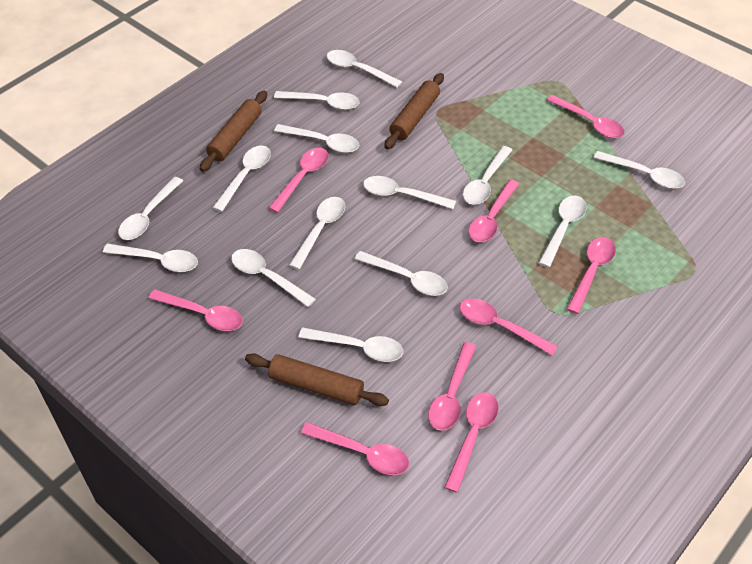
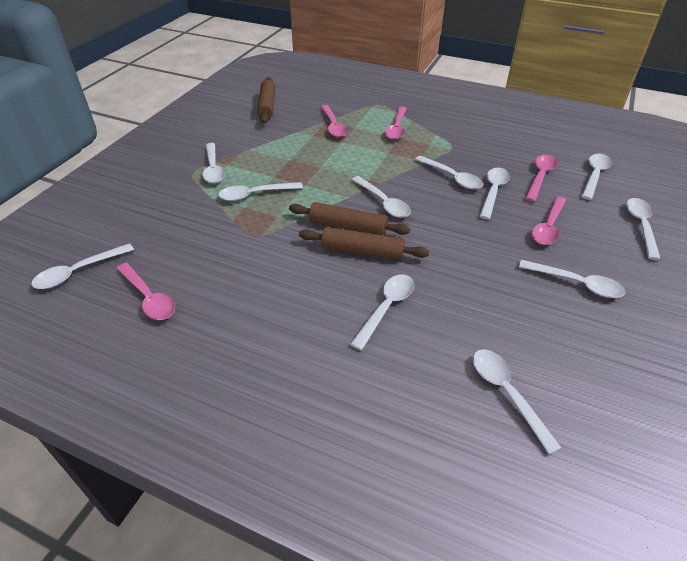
pink spoon: [149,289,243,331] [269,148,329,213] [301,422,409,475] [428,342,476,431] [444,392,499,493] [459,298,558,356] [468,180,519,242] [547,95,625,138] [567,237,616,314] = 9 -> [116,263,175,320] [321,105,348,138] [385,106,407,140] [525,155,558,202] [532,196,566,245] = 5
white spoon: [103,244,198,272] [118,177,183,240] [212,145,271,212] [231,249,316,307] [274,91,360,110] [274,124,359,153] [289,197,345,270] [298,327,403,362] [327,50,402,88] [355,251,448,296] [363,176,456,209] [463,146,512,205] [539,196,587,268] [594,151,685,189] = 14 -> [31,243,134,289] [202,143,225,184] [218,182,303,201] [350,274,414,350] [351,176,411,218] [415,155,483,189] [473,349,561,455] [479,168,510,219] [519,260,625,298] [581,154,612,200] [626,198,660,260] = 11

